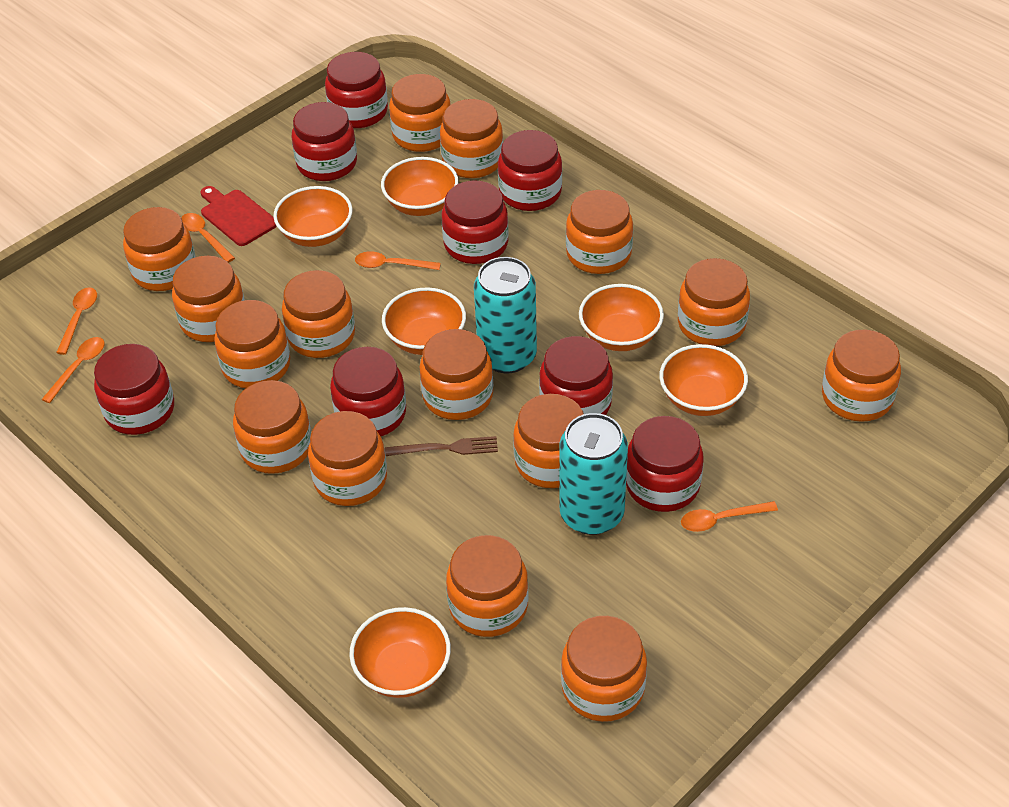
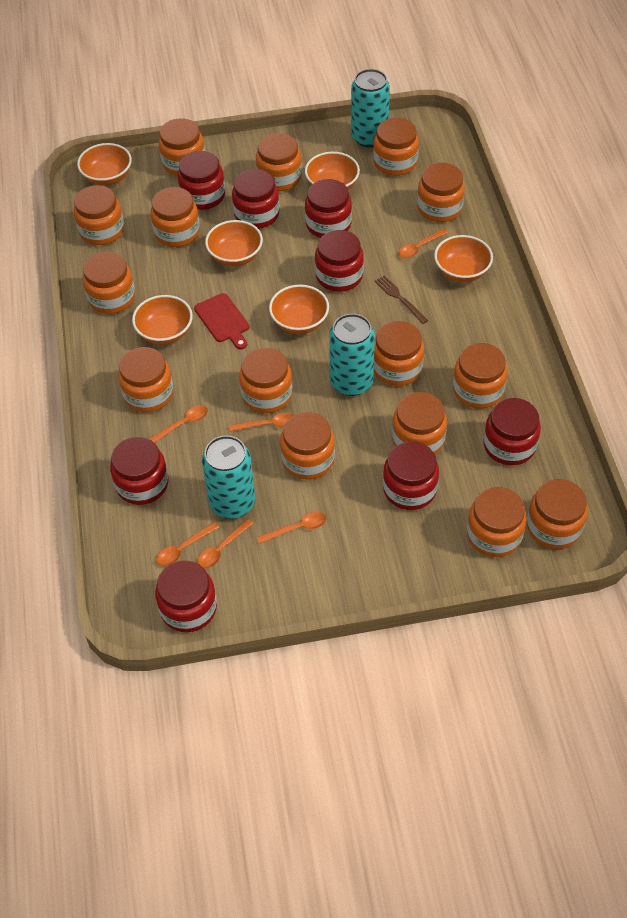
orange spoon: [41,337,105,403] [56,288,97,355] [181,213,235,263] [355,251,441,270] [681,501,778,532] = 5 -> [149,405,208,443] [156,522,219,566] [197,519,254,569] [229,413,294,432] [257,512,327,544] [399,228,449,258] = 6
turquoise can: [474,257,537,373] [560,413,628,535] = 2 -> [202,436,255,519] [329,314,375,396] [351,69,390,147] = 3

